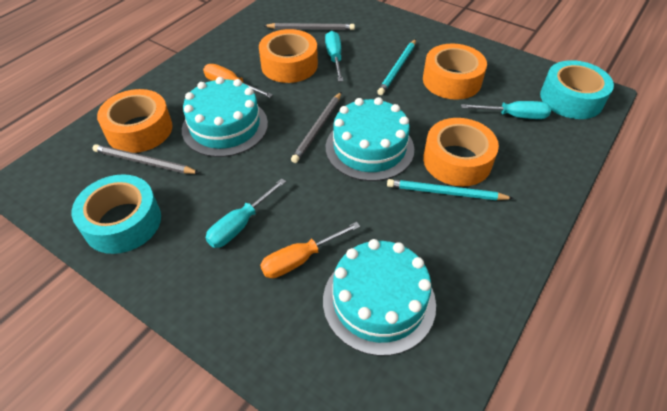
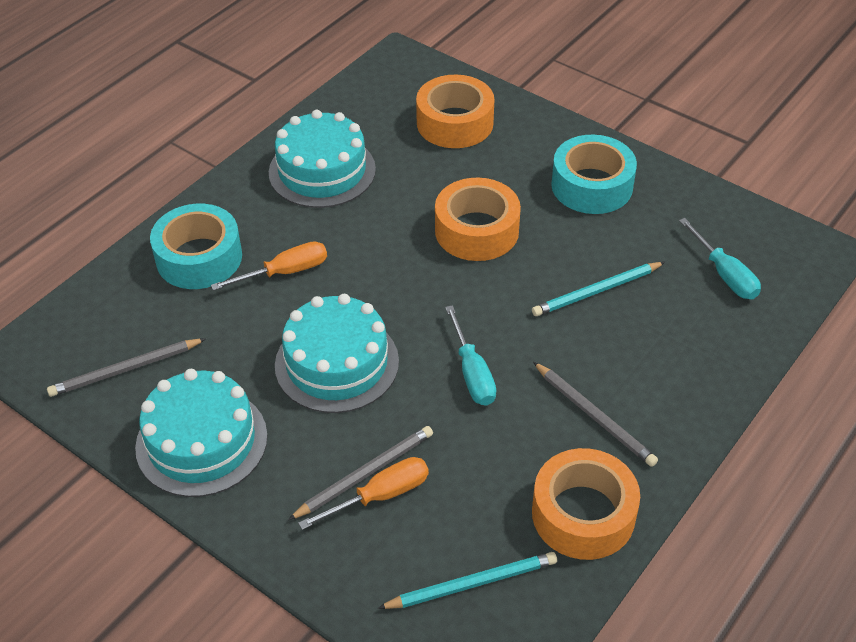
orange tape: [97,89,173,153] [259,29,318,83] [423,43,487,100] [423,118,499,186] = 4 -> [416,75,494,148] [435,178,521,261] [532,448,640,560] = 3
turquoise screwdriver: [206,178,286,248] [325,31,343,82] [461,101,551,119] = 3 -> [445,305,496,406] [679,218,761,299] = 2

